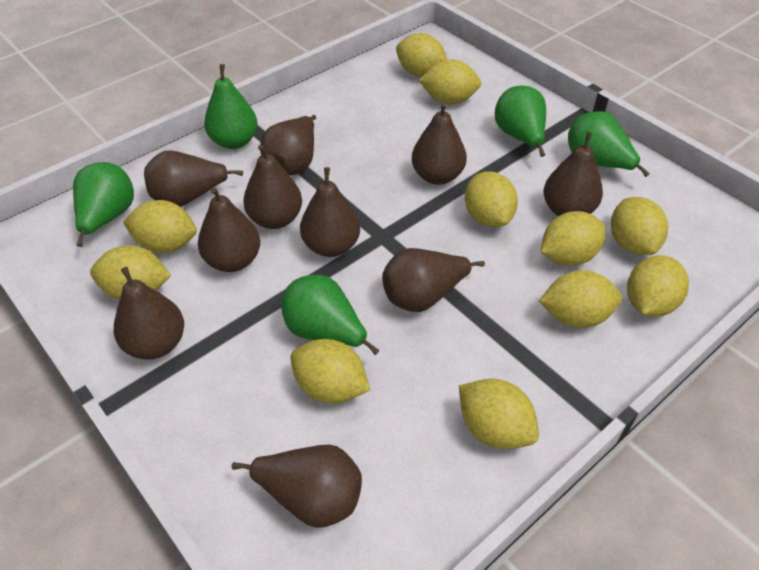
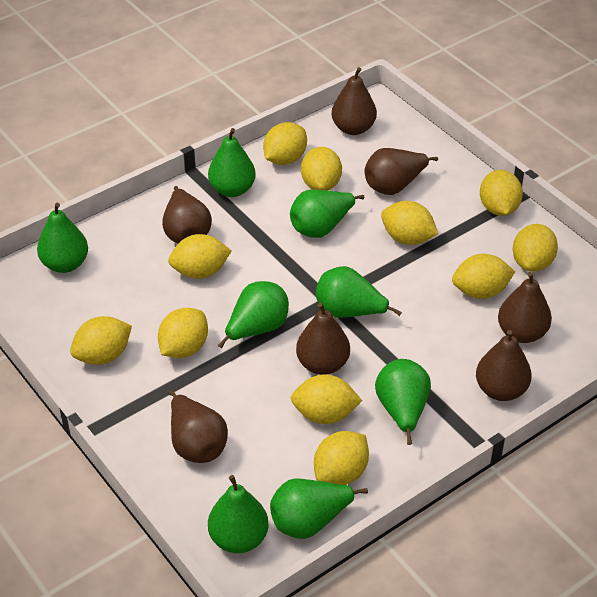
brown pear: [114,267,184,360] [144,150,243,207] [198,187,260,272] [231,445,362,528] [243,145,302,229] [260,115,316,176] [300,167,360,257] [382,248,485,312] [412,102,467,185] [544,132,603,216] = 10 -> [162,186,212,243] [169,390,228,463] [296,303,350,375] [332,67,377,135] [364,148,438,195] [476,330,532,401] [498,272,552,343] = 7
green pear: [73,162,134,247] [204,64,258,149] [281,275,380,355] [495,85,546,157] [568,111,650,177] = 5 -> [37,203,88,273] [208,128,256,197] [208,475,269,553] [218,281,289,348] [270,479,368,539] [290,190,365,238] [316,266,402,318] [375,359,431,445] = 8

